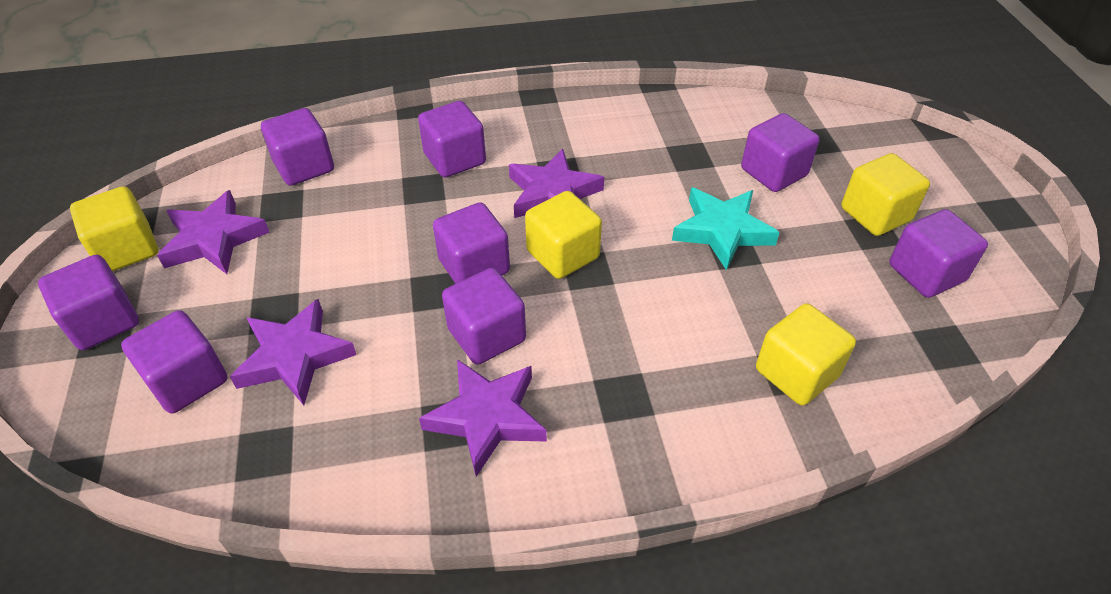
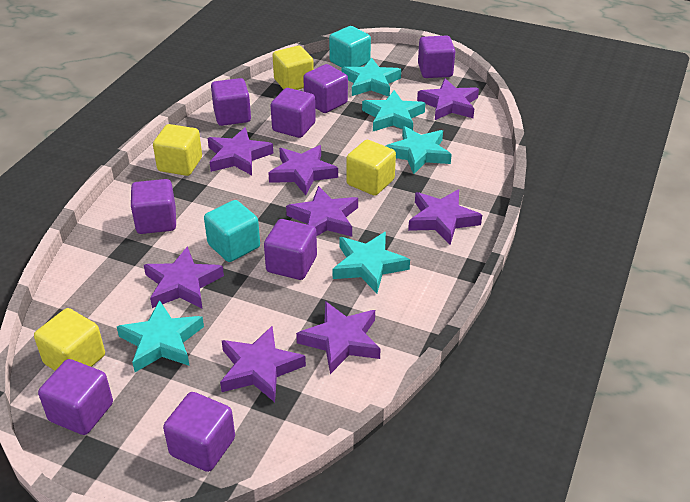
purple star: [157,190,270,274] [230,299,356,405] [419,359,547,477] [509,149,604,218] = 4 -> [144,246,224,309] [208,127,273,175] [220,326,306,402] [268,145,338,195] [286,186,358,237] [296,301,380,374] [408,189,482,245] [417,78,479,120] = 8
turquoise cube: none = 0 -> [204,200,260,262] [329,26,371,68] = 2
turquoise star: [672,187,780,270] = 1 -> [117,300,204,372] [333,232,410,293] [342,58,401,97] [362,90,425,131] [386,126,452,174] = 5

